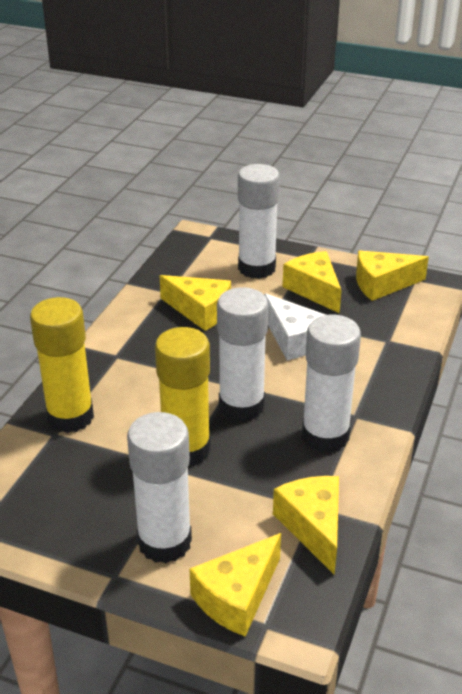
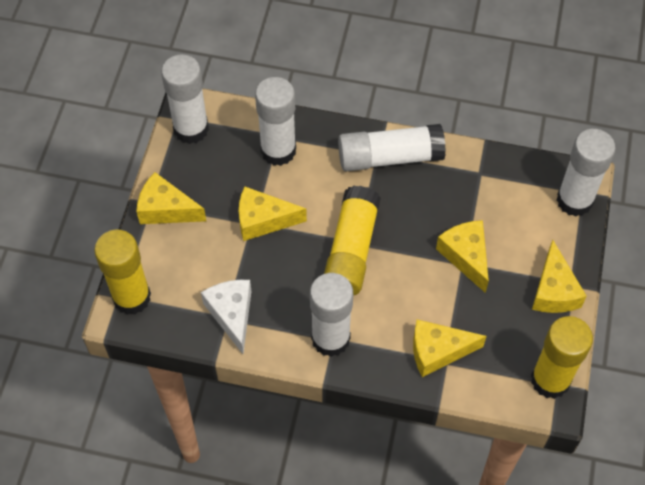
white glue stick: [127,412,192,564] [217,287,268,422] [238,164,280,279] [302,315,361,453] = 4 -> [161,54,209,144] [255,77,296,166] [310,273,353,357] [338,124,446,171] [556,129,616,217] = 5
yellow glue stick: [30,297,94,433] [155,327,211,466] = 2 -> [94,230,151,315] [324,186,381,296] [531,316,593,399] = 3

